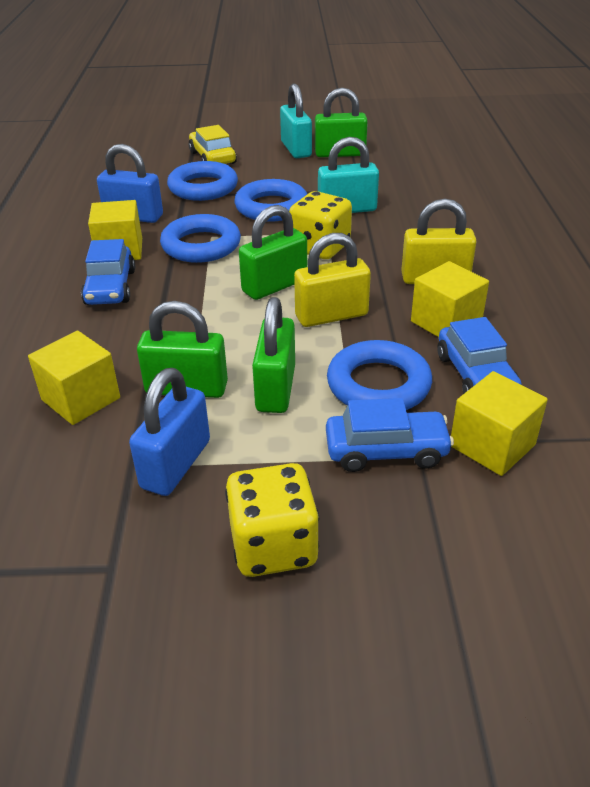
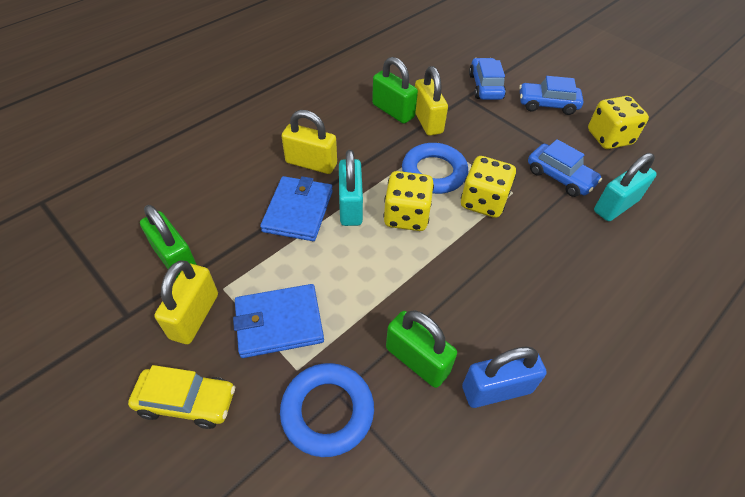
blue padlock: [97,144,163,223] [129,368,210,496] = 2 -> [462,346,547,408] = 1
blue ring: [160,214,241,263] [167,161,238,201] [234,179,307,222] [327,340,432,410] = 4 -> [280,363,374,457] [402,143,468,194] = 2
blue wallet: none = 0 -> [233,284,324,358] [260,176,333,241] = 2
green padlock: [137,301,228,398] [239,205,307,300] [252,297,295,413] [315,88,368,157] = 4 -> [140,205,197,280] [372,57,418,124] [386,310,457,388] = 3
yellow cube: [28,331,120,425] [88,200,142,260] [411,261,489,337] [451,371,548,476] = 4 -> none = 0
yellow dice: [225,463,319,577] [289,191,352,259] = 2 -> [383,171,434,231] [461,156,516,218] [588,96,649,149] = 3
yellow padlock: [294,233,371,327] [401,199,477,284] = 2 -> [154,260,218,344] [281,110,337,174] [415,66,448,136] = 3

